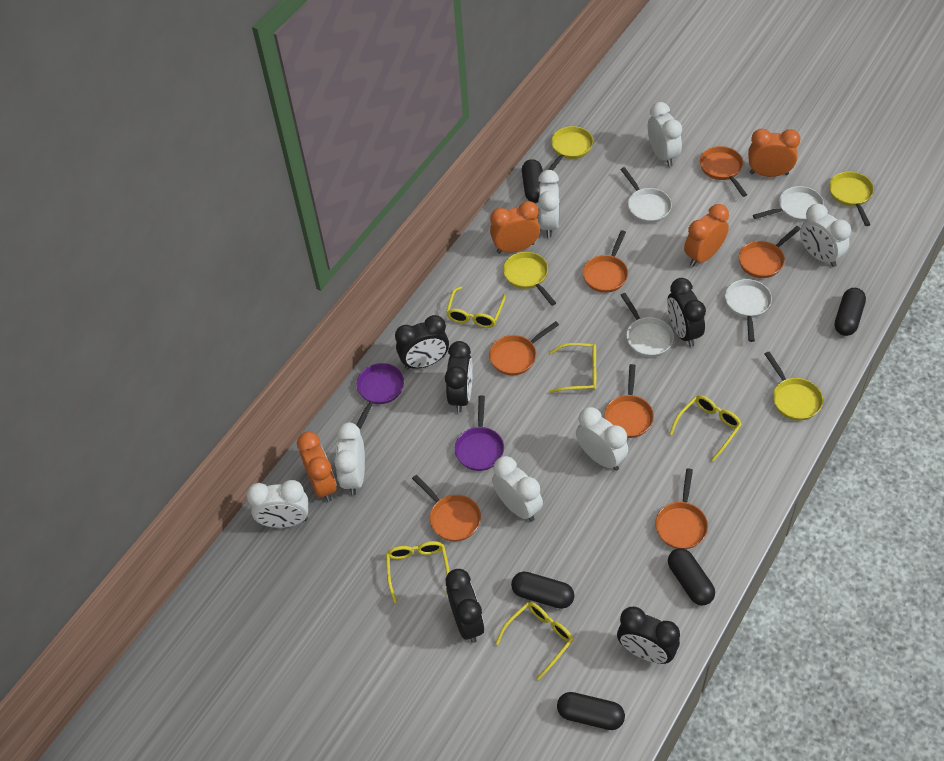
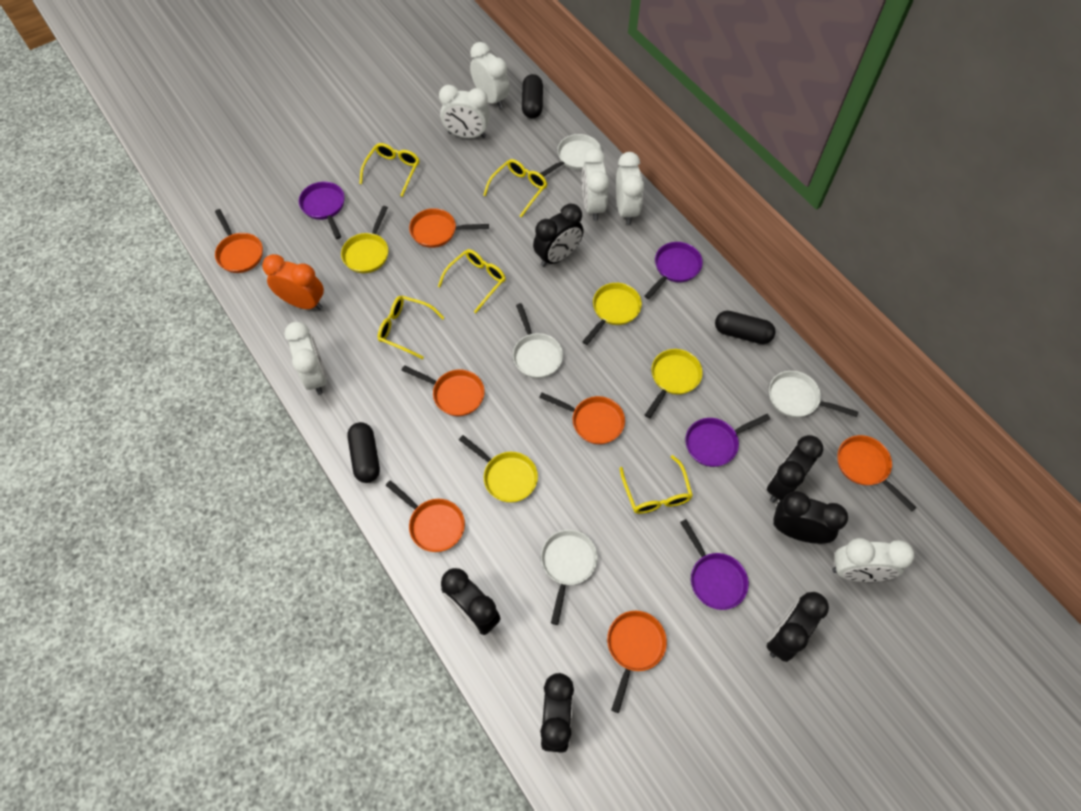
black capsule: [511,572,574,609] [522,159,543,203] [557,692,625,730] [668,548,715,605] [835,288,866,336] = 5 -> [347,422,380,483] [522,74,543,118] [715,311,775,344] = 3
black clock: [395,315,449,370] [445,341,473,413] [446,569,485,643] [617,607,680,664] [667,278,706,347] = 5 -> [441,568,501,635] [533,203,584,267] [540,673,574,753] [766,592,829,662] [767,435,823,503] [773,491,848,544] = 6
orange clock: [297,432,337,502] [490,201,540,254] [684,204,729,267] [748,129,801,177] = 4 -> [262,254,324,310] = 1
purple pan: [356,363,404,429] [455,395,504,471] = 2 -> [299,182,345,239] [644,242,703,299] [680,519,749,610] [685,414,770,467] = 4
white clock: [246,480,308,528] [334,422,365,495] [492,456,543,522] [538,170,559,238] [576,407,628,471] [648,102,682,167] [800,204,851,267] = 7 -> [284,322,327,394] [439,85,490,138] [470,42,510,109] [582,148,609,221] [616,152,644,225] [832,538,914,582] = 6

